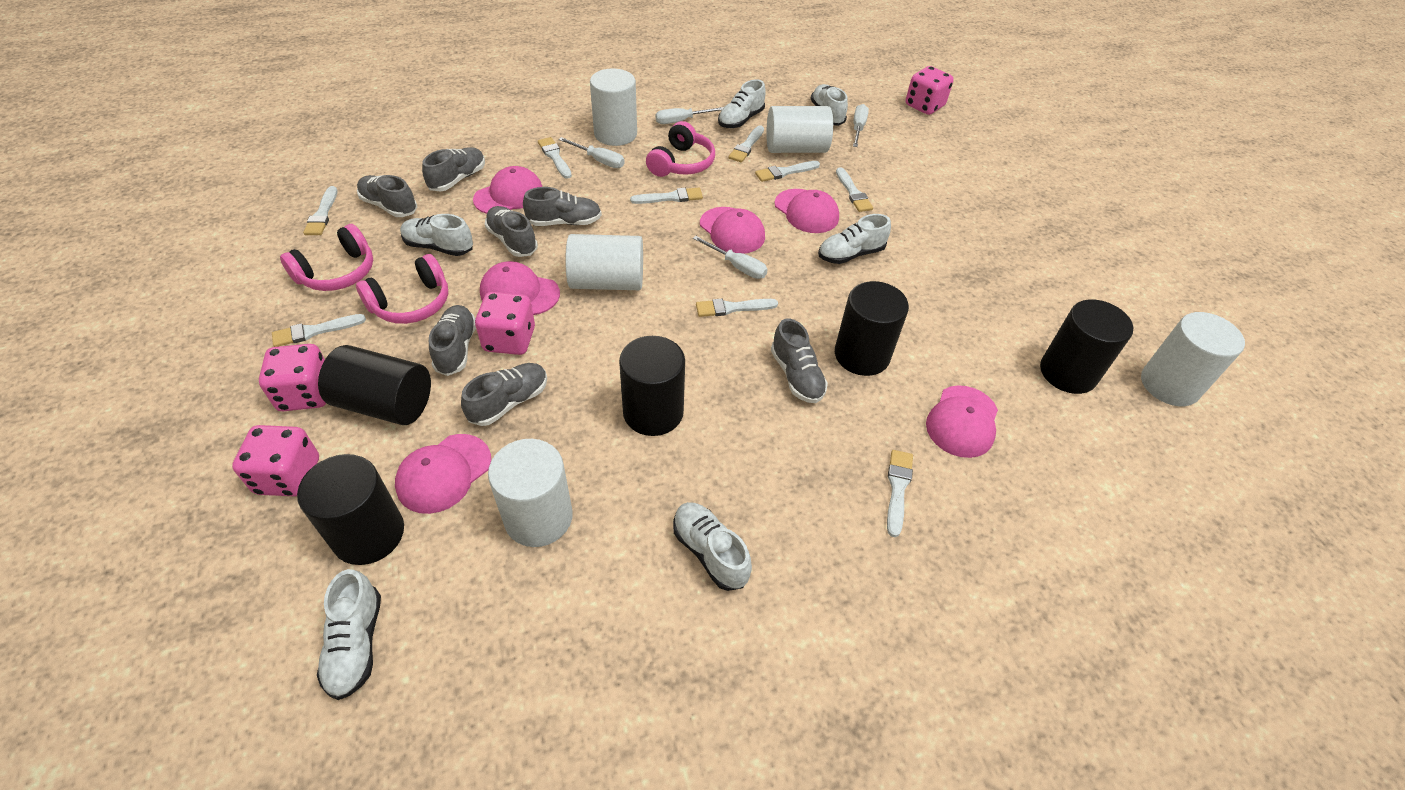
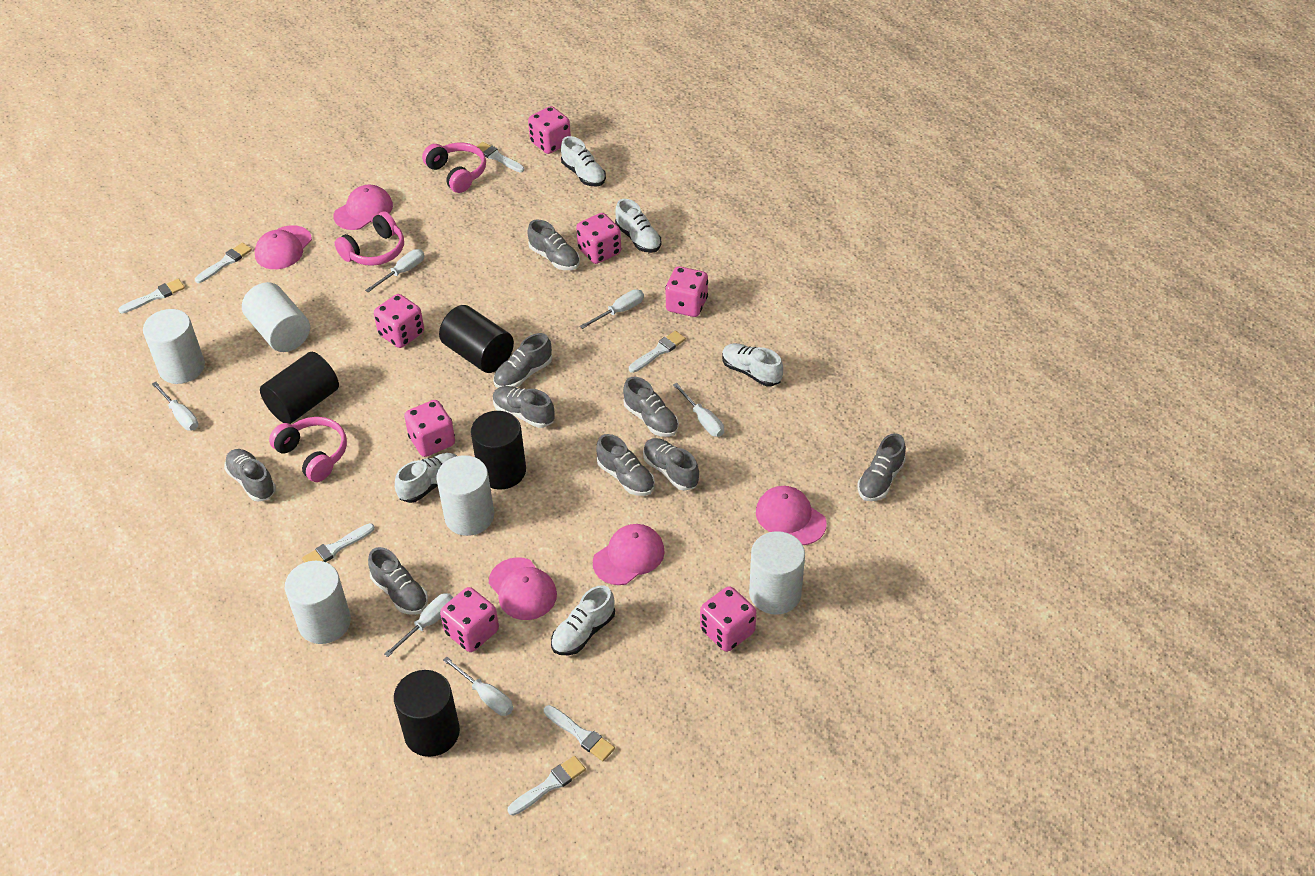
black cylinder: [297,454,404,565] [318,345,431,425] [619,336,685,436] [835,281,909,376] [1040,299,1133,394] = 5 -> [260,352,339,424] [394,670,460,757] [439,305,514,373] [471,411,526,489] = 4
grey shoe: [357,175,417,217] [422,147,485,191] [429,305,476,376] [461,363,547,426] [485,206,538,257] [523,187,602,226] [771,318,828,403] = 7 -> [224,449,276,502] [368,547,428,615] [493,333,552,388] [493,386,555,428] [528,219,580,270] [596,434,655,496] [623,377,679,437] [643,438,699,491] [857,433,906,501] = 9
pink cap: [395,434,491,514] [473,166,542,214] [480,261,560,315] [700,207,765,254] [775,189,839,233] [926,385,998,458] = 6 -> [255,225,312,269] [333,185,393,230] [489,557,557,620] [593,524,665,585] [756,486,826,545] = 5
pink dice: [232,425,319,497] [259,344,326,411] [475,292,535,355] [906,66,954,115] = 4 -> [374,294,424,348] [404,400,455,457] [440,587,499,652] [528,106,571,154] [576,213,621,264] [665,266,708,317] [700,586,756,652] = 7
white brush: [272,314,366,347] [303,186,337,235] [538,137,572,179] [630,188,703,204] [696,299,778,317] [728,125,764,162] [755,161,820,182] [836,167,873,212] [887,450,913,537] = 9 -> [118,279,185,314] [195,243,252,283] [302,523,375,563] [477,142,524,172] [507,756,586,816] [544,705,615,761] [629,331,686,373] = 7
white screwdriver: [558,137,625,168] [655,107,724,124] [693,236,768,279] [853,104,869,147] = 4 -> [152,382,199,431] [365,249,424,292] [384,593,453,657] [443,657,513,716] [580,289,644,329] [673,383,724,437] = 6
white shoe: [317,569,381,700] [400,214,473,256] [673,502,752,591] [718,79,766,128] [810,84,848,126] [818,214,891,264] = 6 -> [395,453,457,503] [551,585,615,655] [561,136,606,186] [615,199,661,253] [722,343,783,386] = 5

